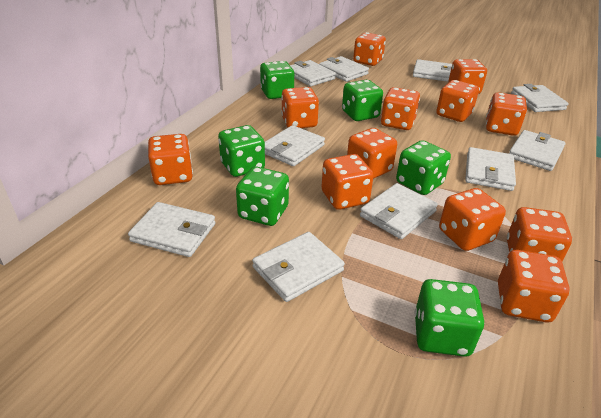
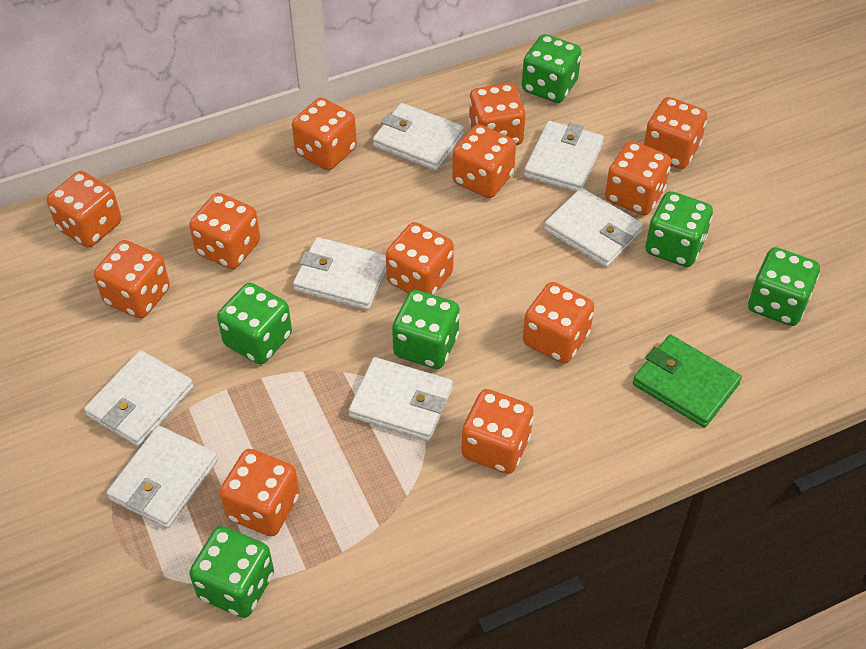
green wallet: none = 0 -> [633,335,742,427] = 1
white wallet: [128,202,216,257] [252,232,345,302] [265,125,325,166] [290,60,336,86] [319,56,369,82] [360,183,438,239] [413,59,452,82] [465,147,516,191] [509,130,566,171] [511,84,569,112] = 10 -> [84,350,194,447] [106,425,218,528] [293,237,387,310] [349,357,453,441] [373,103,464,171] [524,121,604,192] [544,188,643,267] = 7

